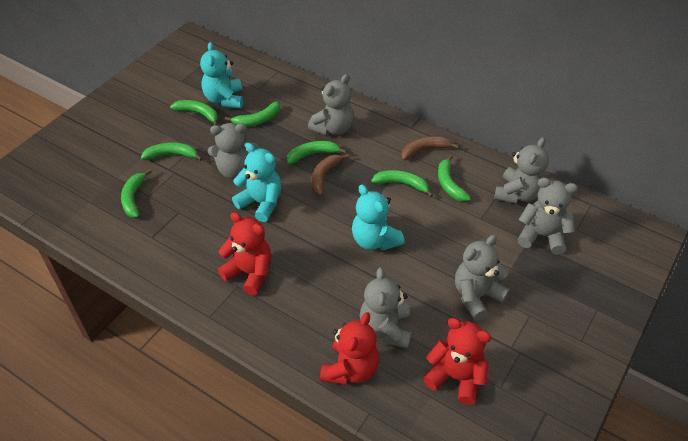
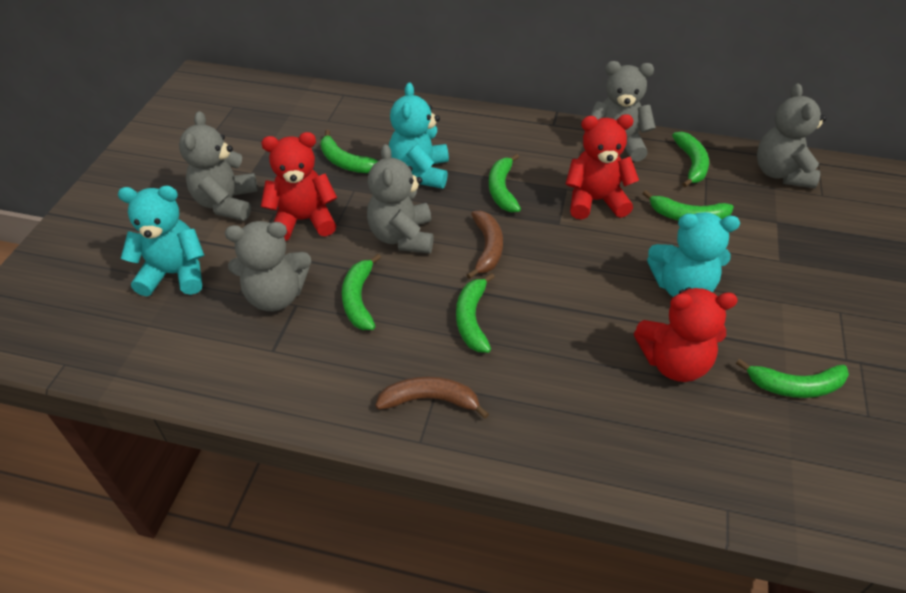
grey teddy bear: [208,123,259,179] [308,74,354,136] [360,267,412,348] [455,235,510,320] [494,137,549,204] [517,178,578,255] = 6 -> [179,111,258,221] [225,221,311,311] [367,144,434,254] [590,61,656,162] [757,83,826,188] = 5

